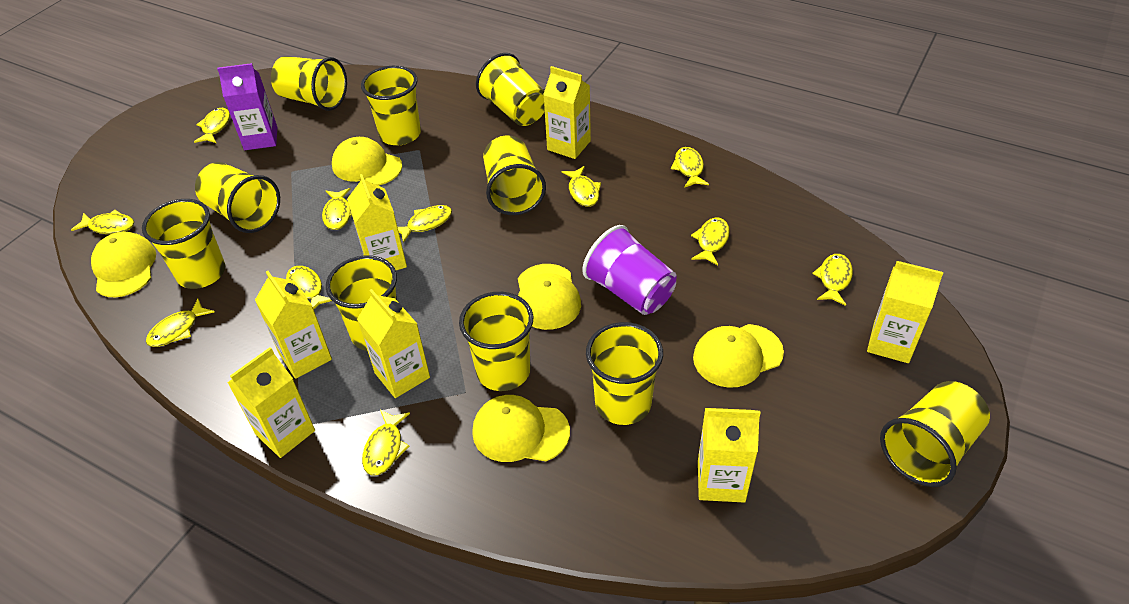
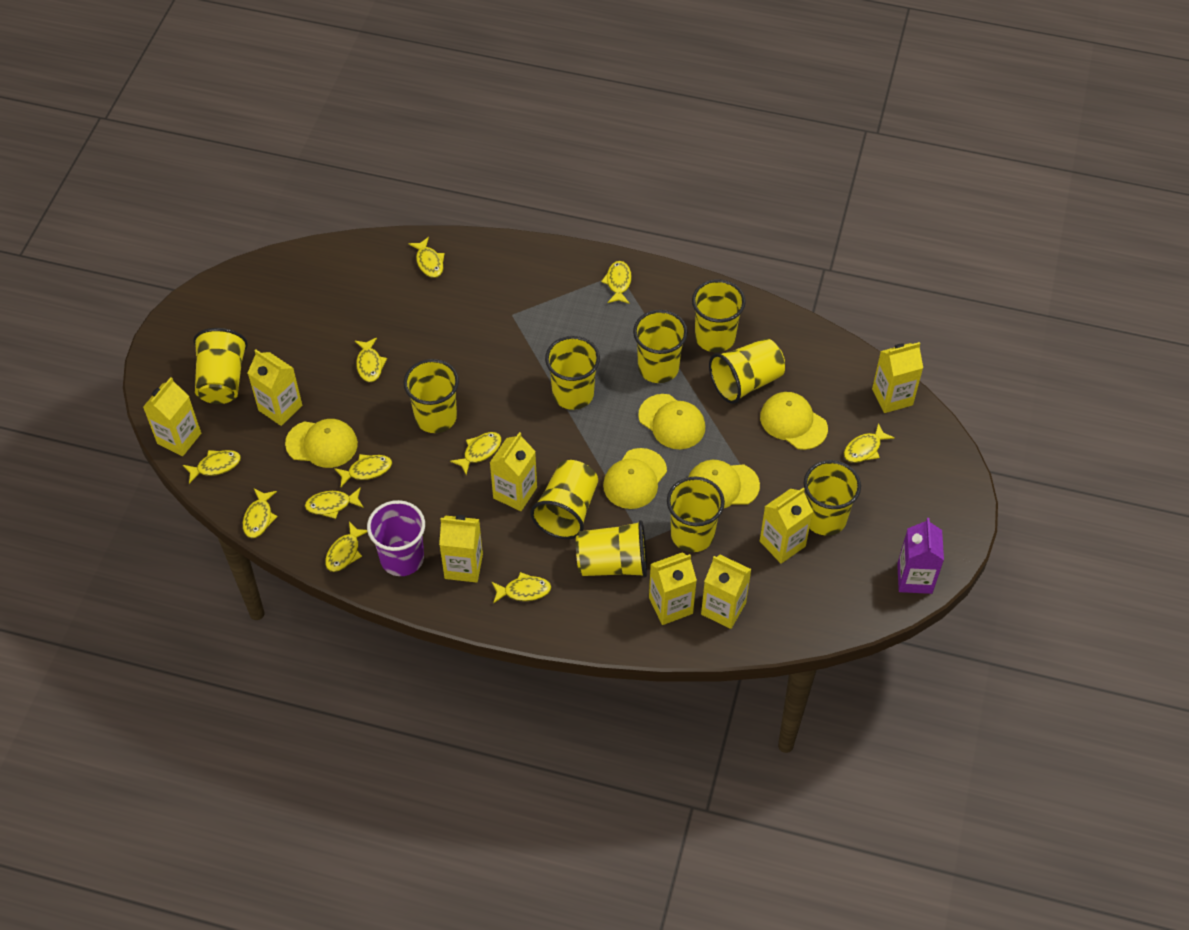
yellow carton: [227,347,315,458] [255,271,332,379] [347,174,407,270] [357,289,430,398] [543,66,591,159] [698,408,760,503] [867,261,943,363] = 7 -> [143,377,201,456] [248,350,302,426] [439,515,483,583] [490,432,537,511] [649,552,697,625] [701,555,751,629] [760,488,813,564] [872,342,923,413] = 8

